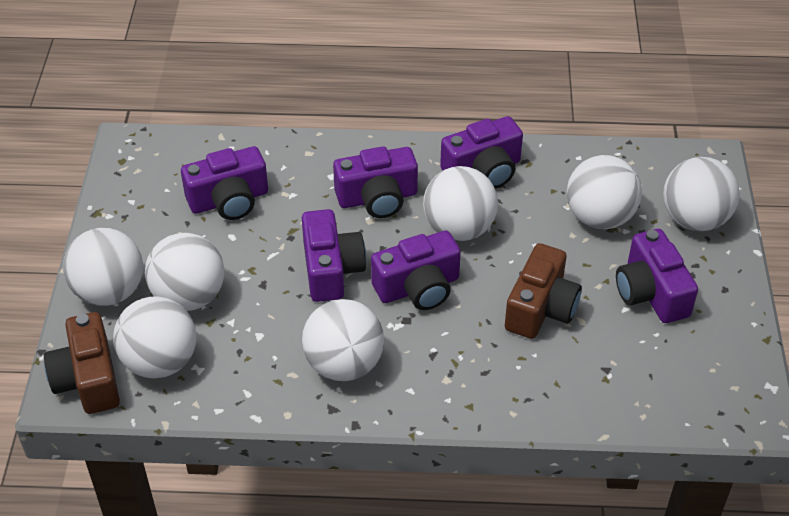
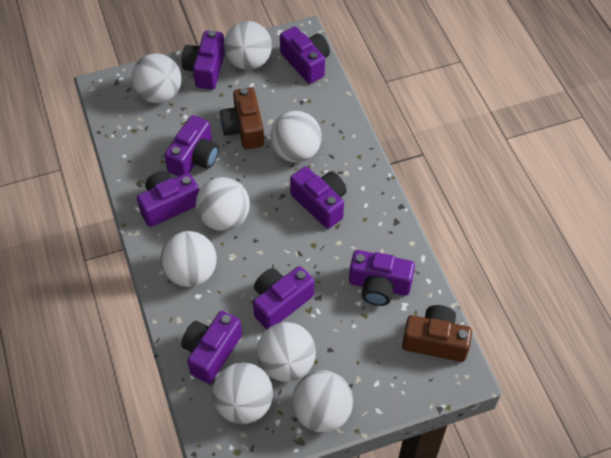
purple camera: [181,146,268,220] [302,209,366,302] [333,146,418,218] [371,231,461,310] [440,116,523,188] [616,229,698,323] = 6 -> [137,171,199,227] [164,115,219,177] [181,311,242,384] [182,31,225,89] [253,266,314,329] [280,27,330,84] [290,167,347,229] [349,250,415,306] = 8
white ball: [63,228,143,306] [113,296,197,379] [145,233,224,311] [302,299,384,381] [423,166,498,241] [567,155,642,229] [663,157,740,231] = 7 -> [131,54,182,103] [161,231,217,287] [196,177,250,231] [212,363,273,424] [224,21,272,70] [257,322,316,382] [270,111,322,162] [292,370,353,432] = 8

